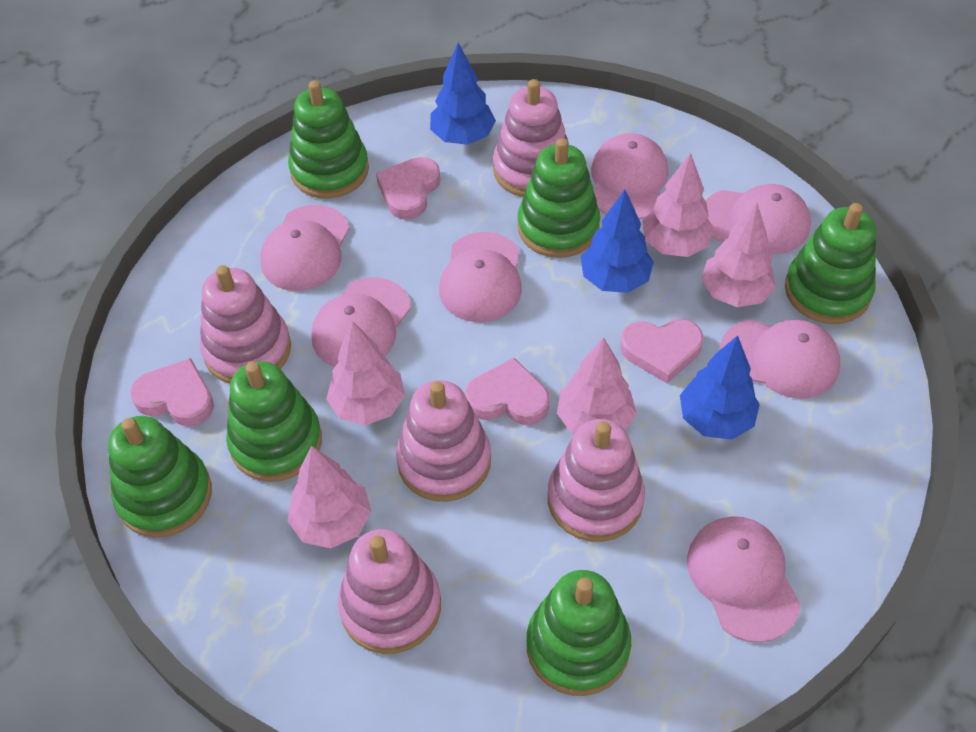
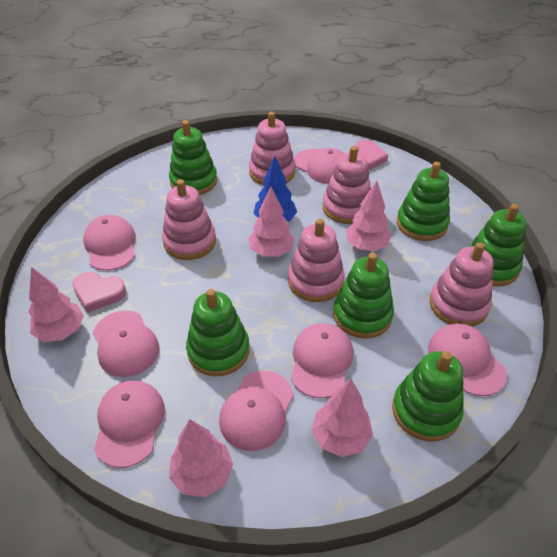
blue tree: [430,43,496,145] [581,190,654,293] [680,335,760,439] = 3 -> [254,156,297,222] = 1
pink heart: [130,358,214,426] [376,157,440,220] [465,358,549,425] [620,319,703,383] = 4 -> [73,272,126,313] [355,140,388,170] = 2

